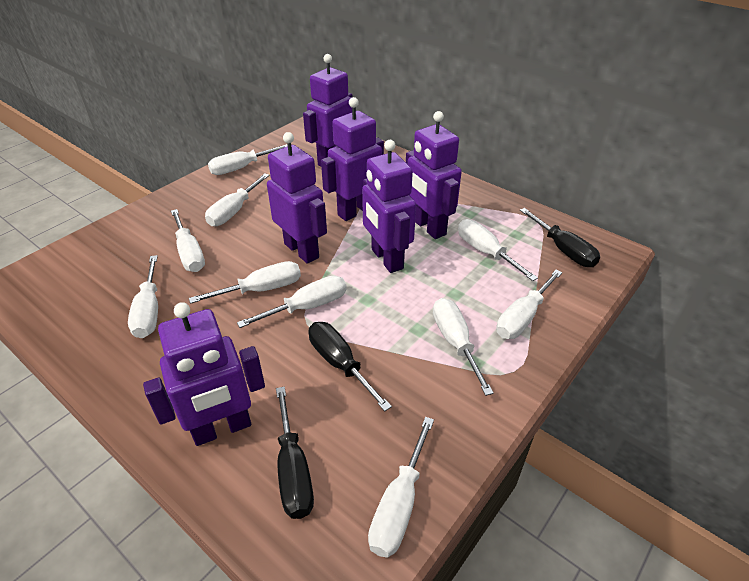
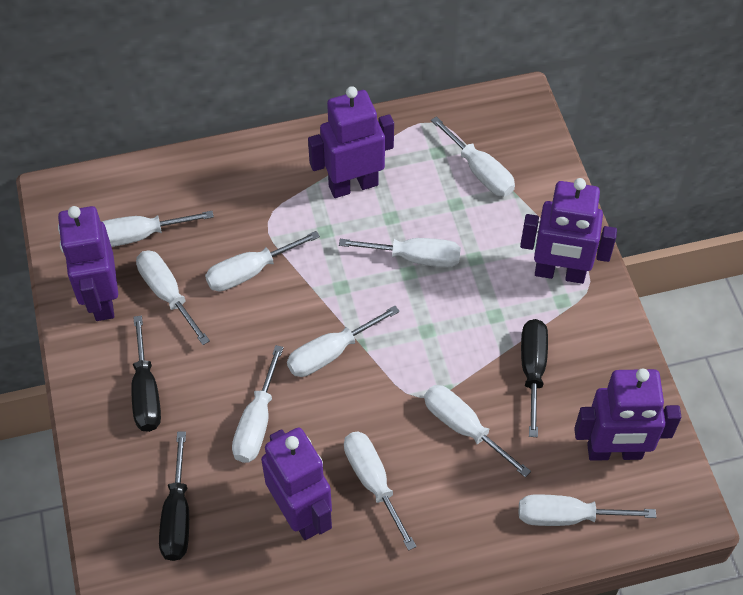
purple robot: [143,302,265,446] [267,132,327,264] [303,54,353,166] [321,97,384,221] [362,140,416,273] [406,111,462,239] = 6 -> [58,206,118,321] [261,428,332,540] [308,86,394,198] [520,178,617,284] [574,368,681,461] = 5

